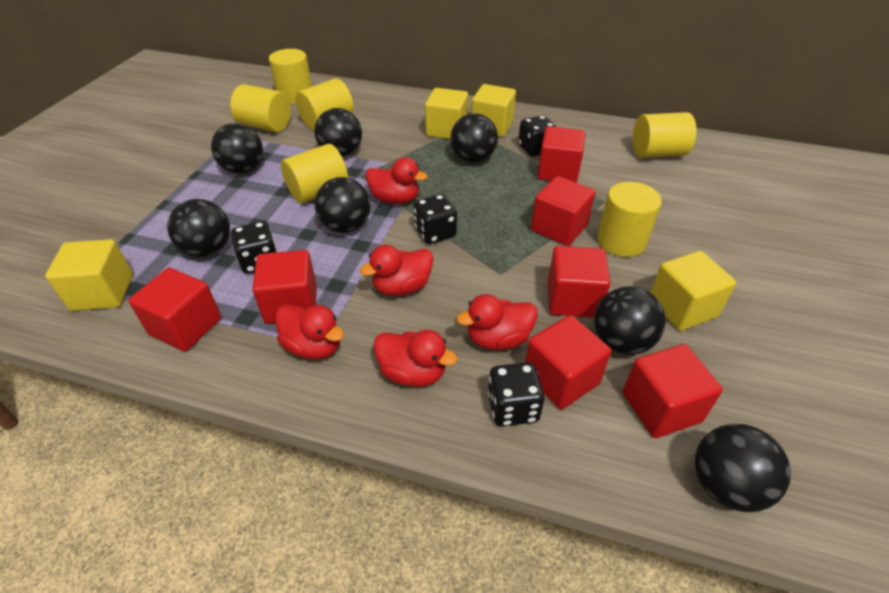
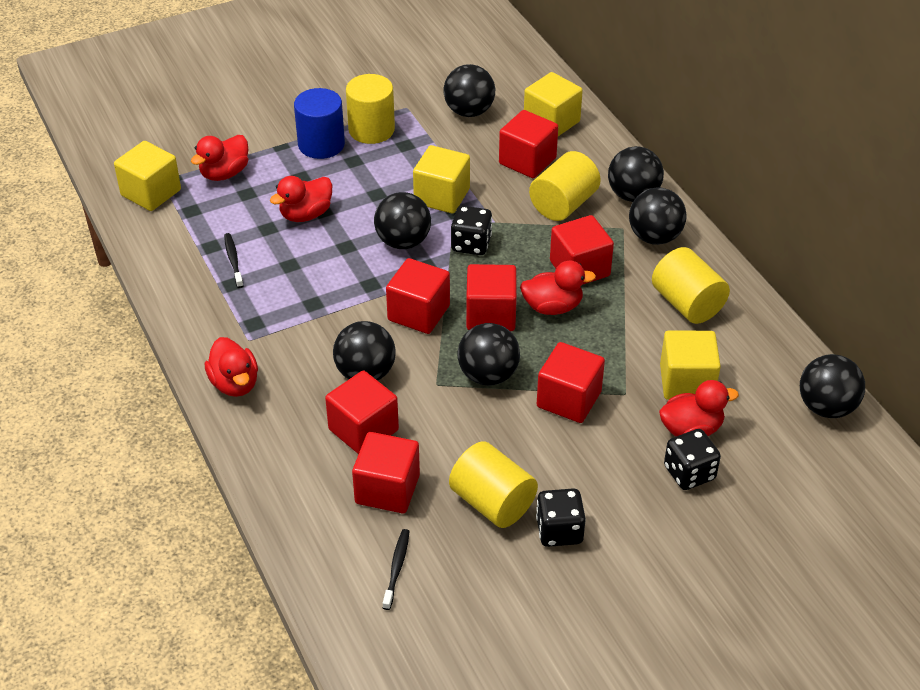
black dice: [231,221,277,274] [414,194,457,244] [488,362,545,427] [518,115,557,157] = 4 -> [451,206,492,255] [536,488,586,547] [664,429,721,490] = 3
black toothbrush: none = 0 -> [224,233,243,288] [383,529,410,610] = 2
blue cylinder: none = 0 -> [294,88,345,159] = 1
yellow cylinder: [230,84,291,132] [269,49,312,104] [281,144,348,204] [295,78,354,130] [597,182,662,257] [633,112,696,158] = 6 -> [346,74,395,144] [449,441,538,528] [529,151,601,221] [652,247,730,324] = 4

